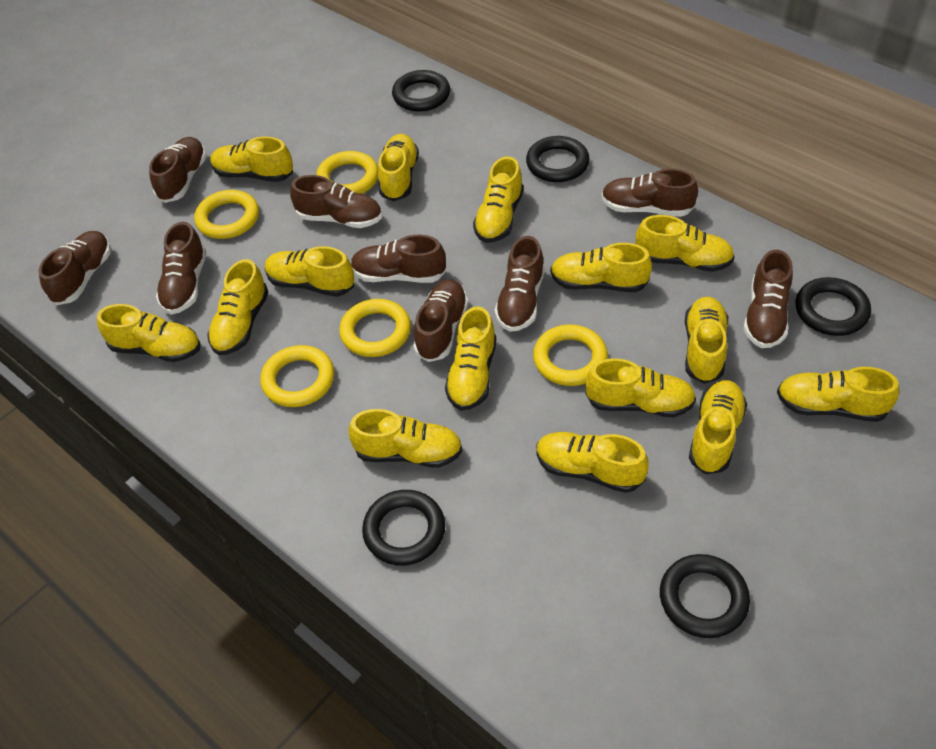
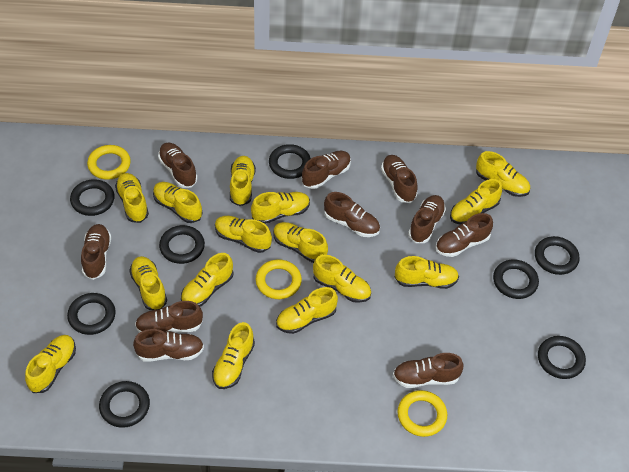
black ring: [362,490,445,566] [392,70,450,112] [526,136,590,182] [660,554,750,638] [796,277,871,336] = 5 -> [67,293,116,335] [70,179,115,216] [99,381,150,428] [159,225,205,264] [269,144,311,179] [493,259,539,299] [535,236,580,275] [538,336,586,379] = 8
brown shoe: [38,231,111,305] [149,137,207,203] [156,222,207,315] [290,175,382,228] [351,235,446,283] [414,280,468,362] [495,236,545,332] [601,169,698,217] [743,250,793,348] = 9 -> [81,224,111,280] [133,329,204,362] [135,301,203,333] [158,143,197,188] [302,151,351,189] [324,192,380,237] [381,155,418,203] [393,353,463,388] [408,195,446,243] [436,213,493,257] = 10
yellow ring: [194,190,259,239] [260,345,334,407] [316,151,378,194] [339,299,411,357] [533,325,608,386] = 5 -> [87,145,131,180] [256,259,302,299] [398,390,447,437] = 3

